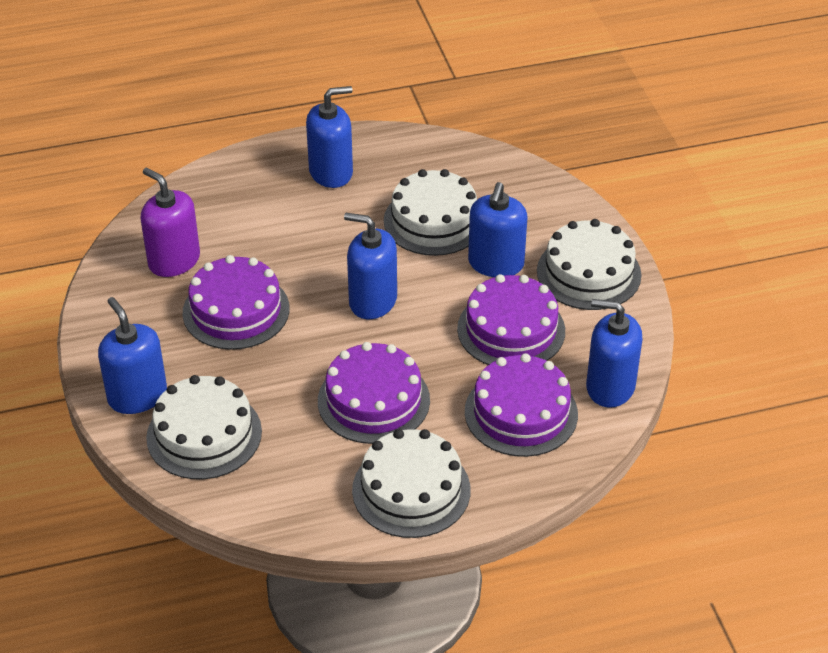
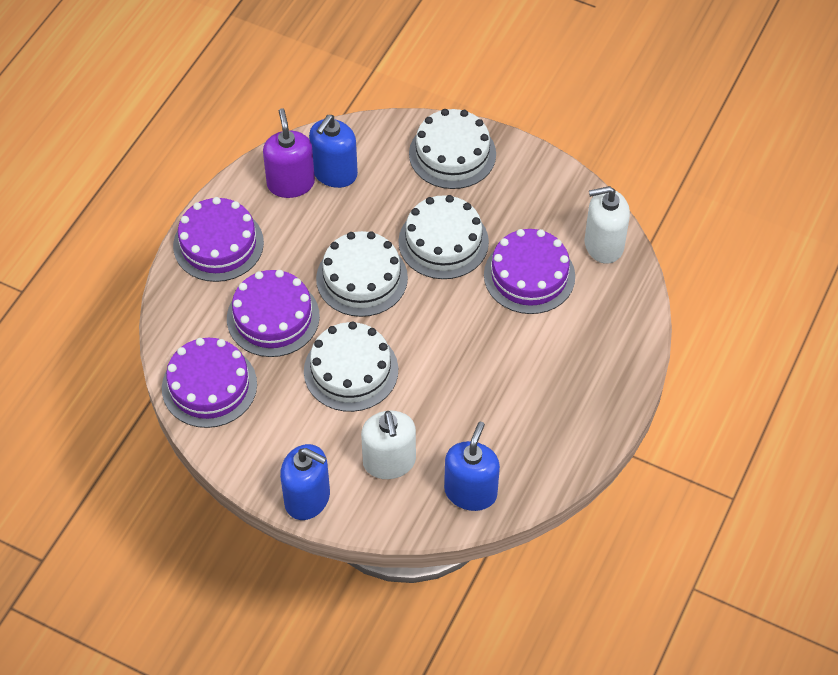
blue soap dispenser: [98,297,167,414] [306,86,353,188] [344,213,397,319] [468,182,527,277] [586,299,643,408] = 5 -> [280,444,330,520] [309,115,358,188] [444,422,500,511] = 3
white soap dispenser: none = 0 -> [361,411,416,479] [584,186,630,264] = 2

